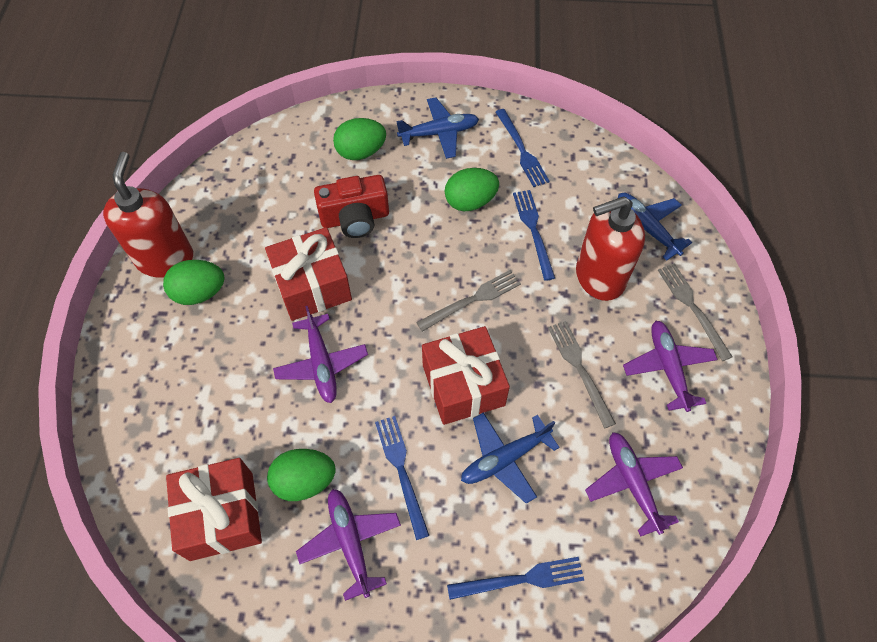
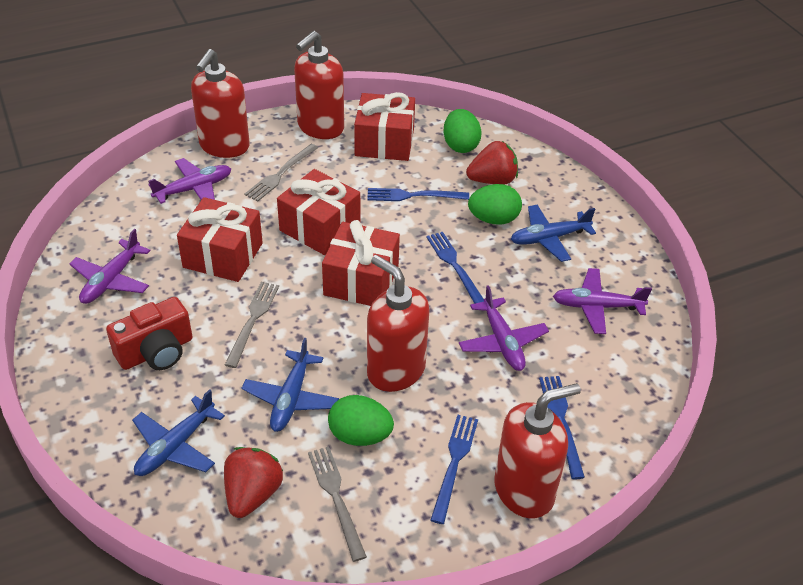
green egg: [163,260,225,305] [267,449,336,501] [333,118,386,160] [445,168,499,211] = 4 -> [328,395,394,446] [444,109,482,153] [468,184,522,225] = 3
red gift: [166,458,262,561] [265,227,352,321] [422,326,510,425] = 3 -> [177,197,263,282] [277,169,360,255] [322,220,400,306] [354,92,415,161] = 4
red soap dispenser: [103,152,193,278] [576,196,645,301] = 2 -> [191,49,250,158] [294,31,344,139] [367,255,429,392] [494,383,581,518] = 4
red strawberry: none = 0 -> [224,447,283,518] [466,141,518,185] = 2

